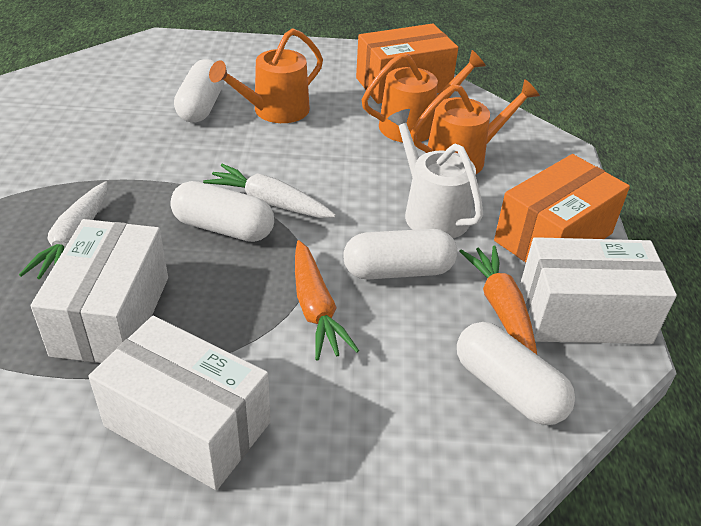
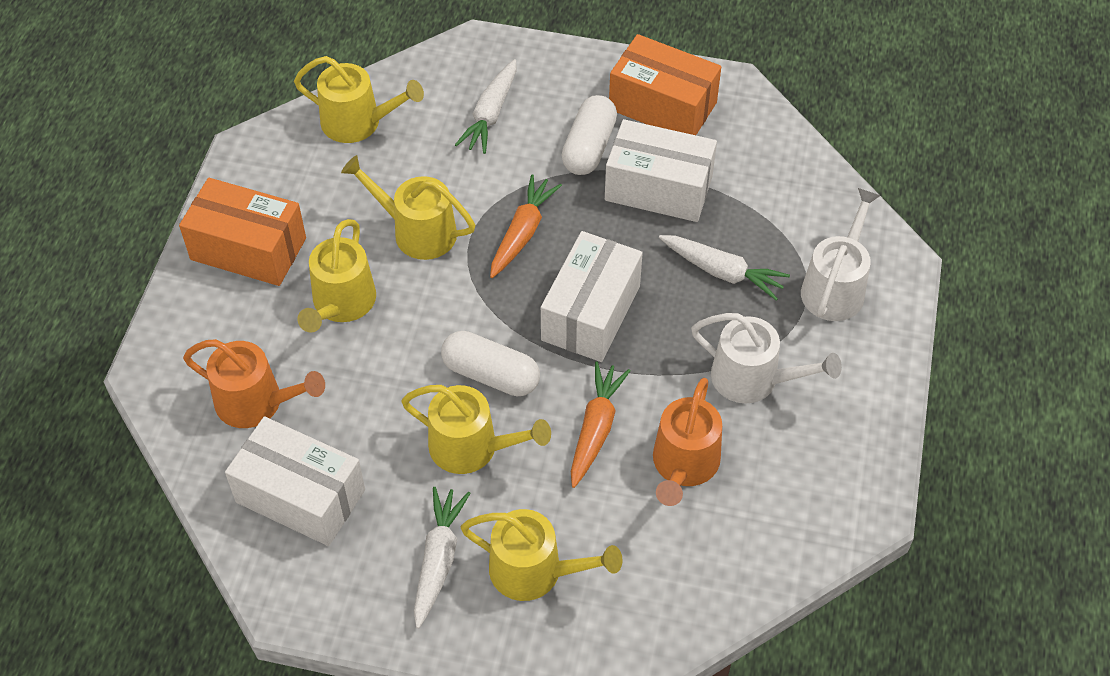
orange watering can: [209,28,323,123] [362,50,486,142] [410,79,540,174] = 3 -> [183,339,325,428] [653,378,722,506] = 2
white capsule: [170,181,274,242] [174,59,225,123] [343,229,457,279] [457,322,575,425] = 4 -> [441,331,540,396] [561,95,617,175] = 2
white carrot: [19,181,107,279] [203,164,336,218] = 2 -> [414,487,471,629] [455,59,516,154] [659,235,790,301] = 3
white watering can: [387,109,483,238] = 1 -> [691,313,842,404] [801,188,881,321] = 2
yellow watering can: none = 0 -> [294,56,424,143] [297,219,376,333] [341,155,476,260] [401,385,551,474] [461,509,622,601] = 5

